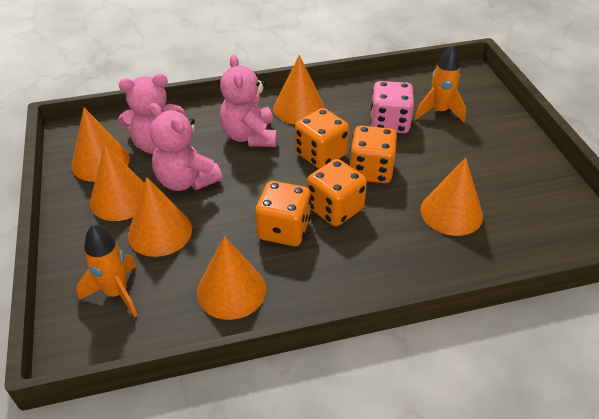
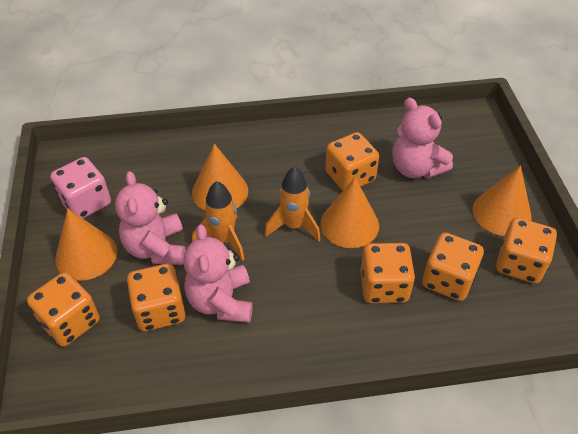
orange cone: [71,108,130,182] [90,144,144,221] [128,177,192,257] [197,236,266,320] [273,55,325,124] [421,157,483,236] = 6 -> [55,209,117,281] [192,144,248,211] [320,177,379,248] [472,166,532,236] = 4
orange dice: [255,181,311,246] [295,108,349,169] [307,159,367,227] [349,126,397,183] = 4 -> [27,272,100,347] [127,263,186,331] [325,132,379,191] [360,243,415,303] [422,232,484,301] [496,217,557,284] = 6

